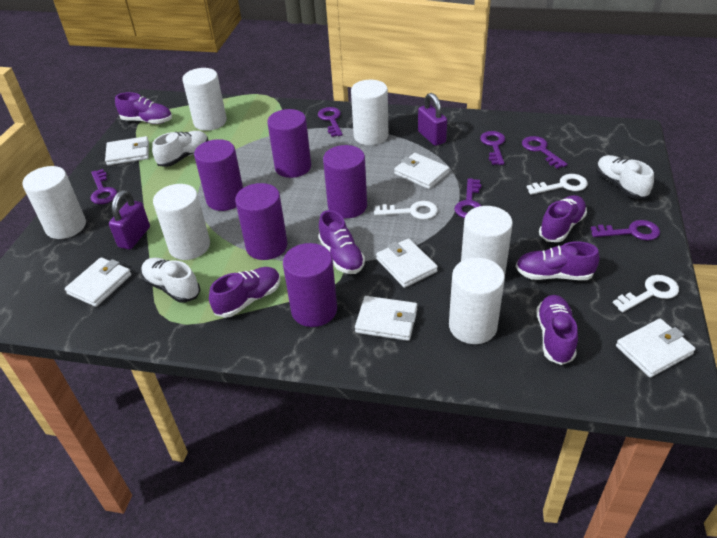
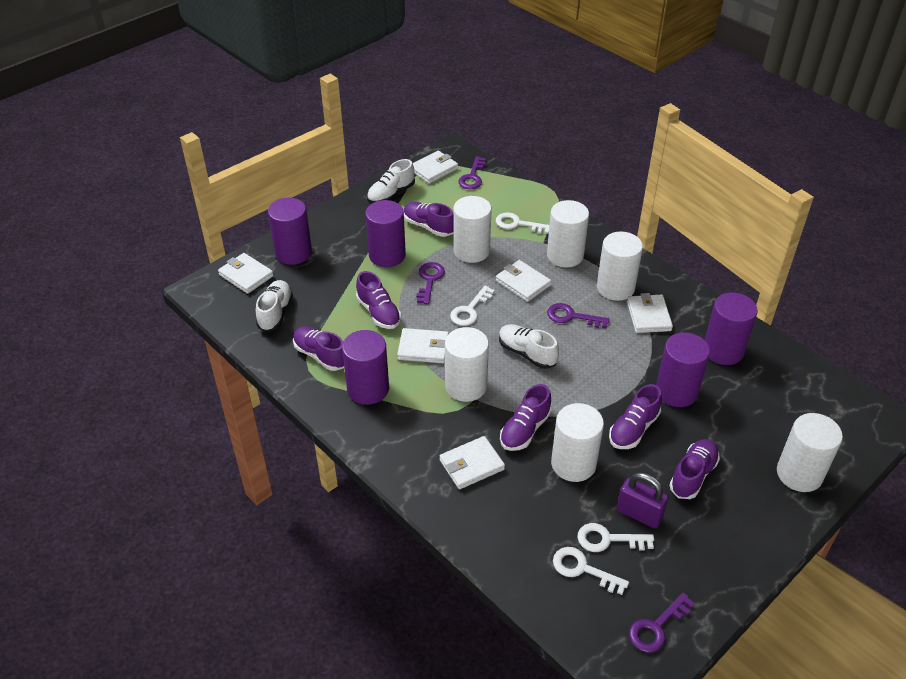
purple key: [90,169,117,204] [318,107,343,137] [454,178,481,218] [480,131,505,165] [522,136,568,169] [591,220,660,240] = 6 -> [416,262,445,304] [458,156,486,189] [547,303,610,328] [629,592,695,653] = 4
purple padlock: [109,190,150,249] [418,93,447,146] = 2 -> [617,473,668,528] = 1
white key: [374,201,438,220] [526,174,588,195] [613,275,679,312] = 3 -> [450,286,495,326] [496,212,549,234] [553,547,629,595] [577,523,654,552] = 4

